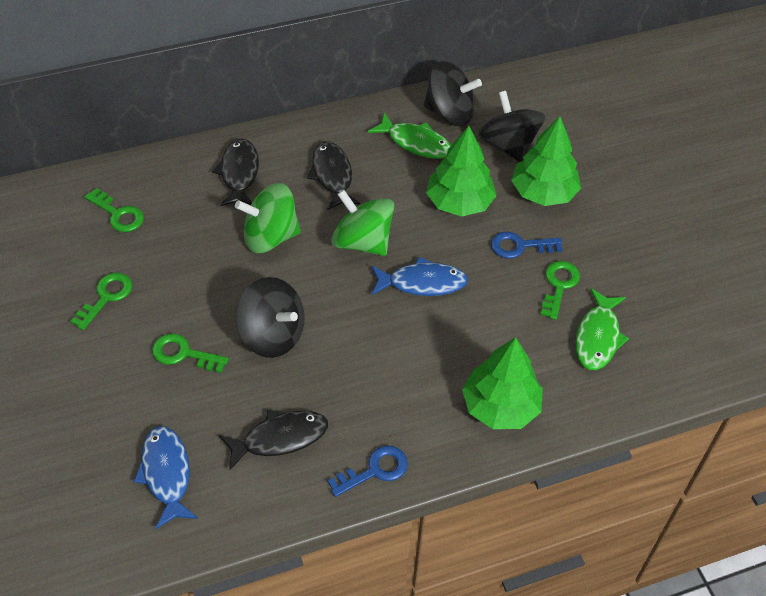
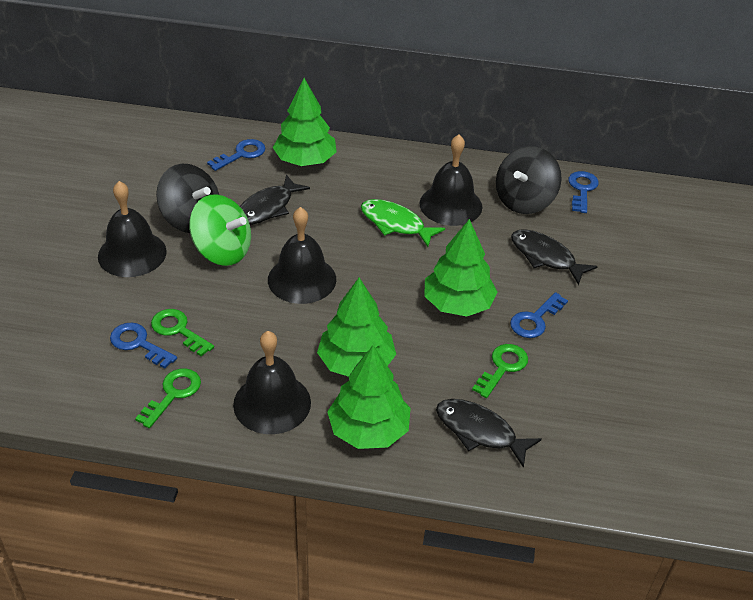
black bell: none = 0 -> [98,181,167,277] [233,331,311,434] [268,207,336,304] [420,134,482,226] = 4
black spinning top: [235,277,305,358] [424,61,482,126] [478,91,545,162] = 3 -> [156,164,219,233] [496,146,562,214] = 2
blue fish: [133,426,198,529] [371,257,468,296] = 2 -> none = 0
blue key: [328,445,408,497] [491,232,562,259] = 2 -> [110,323,177,369] [207,139,265,171] [510,292,568,338] [568,171,599,213] = 4
green fish: [368,112,451,159] [575,288,629,370] = 2 -> [361,199,445,247] = 1
green key: [70,273,132,330] [85,188,144,232] [152,333,229,373] [540,261,580,320] = 4 -> [135,368,201,428] [151,309,214,356] [472,344,528,398] = 3
green spinning top: [235,183,301,253] [331,190,394,256] = 2 -> [189,194,251,266] = 1
green tree: [426,126,497,217] [462,337,543,429] [511,116,581,206] = 3 -> [273,78,337,166] [317,278,396,377] [327,345,411,449] [424,219,498,317] = 4

